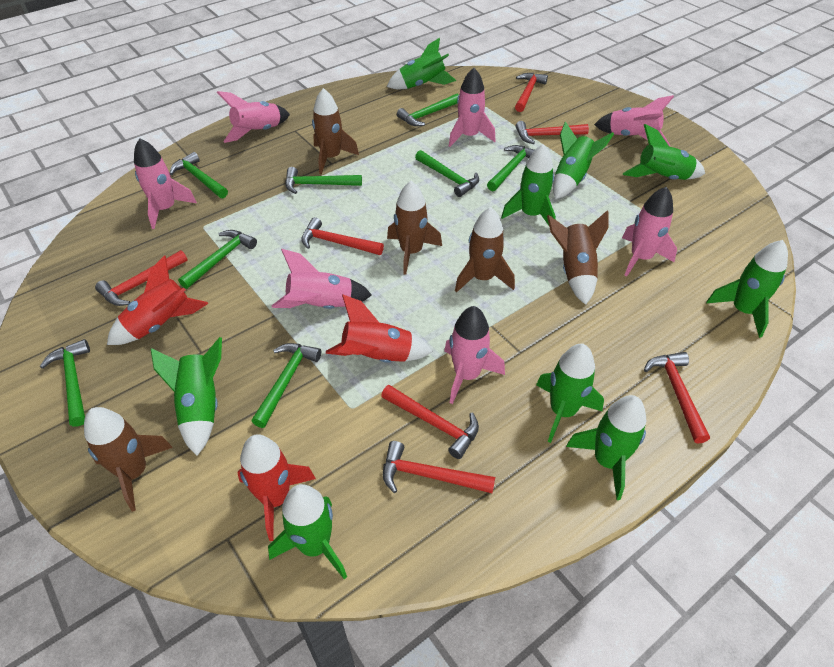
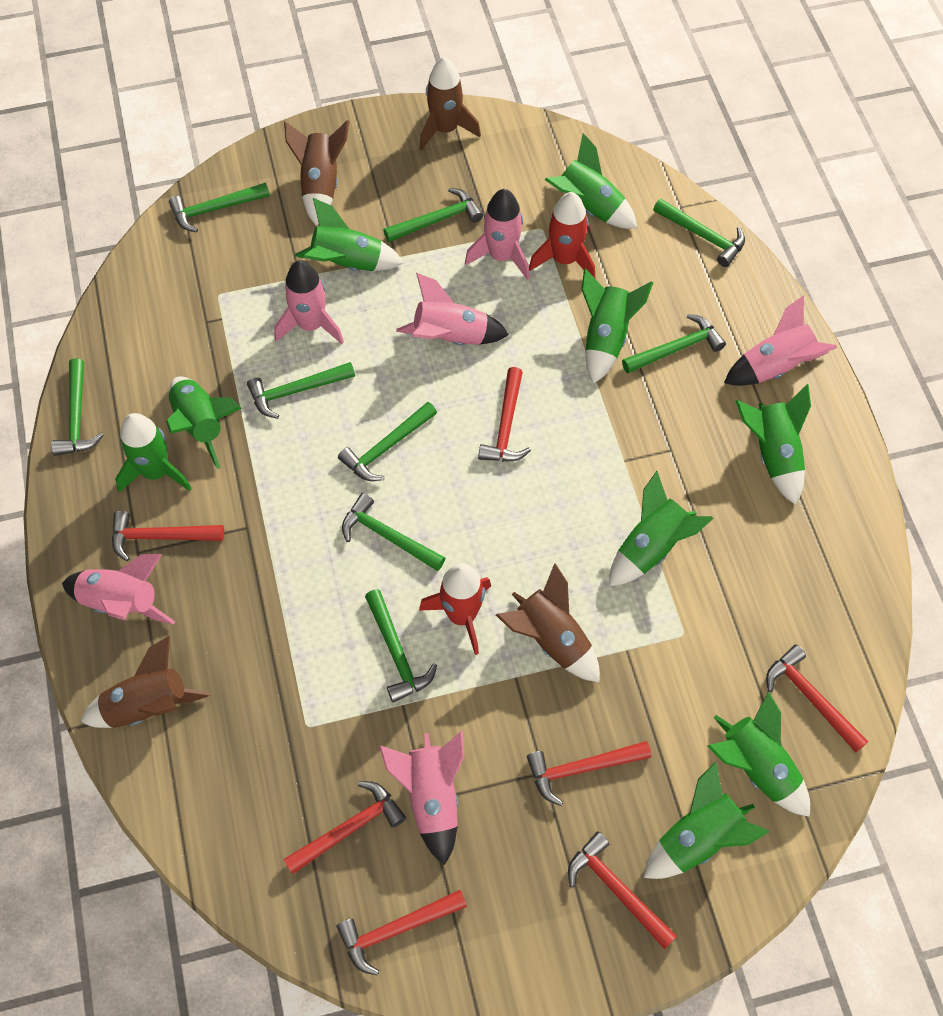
brown rocket: [84,407,173,512] [312,88,359,174] [387,181,442,275] [455,207,515,293] [547,210,608,305] = 5 -> [80,636,211,728] [284,120,349,226] [420,57,481,151] [496,563,600,682] = 4
green hammer: [40,339,90,427] [170,152,228,198] [178,230,257,289] [252,343,321,428] [285,167,362,194] [397,94,459,126] [415,150,479,197] [487,145,534,191] = 8 -> [51,358,104,456] [169,183,270,232] [247,362,355,419] [338,402,437,481] [342,493,445,571] [365,589,437,703] [383,188,483,242] [622,314,726,373] [653,199,745,267] = 9
pink rocket: [134,138,197,229] [217,91,290,143] [272,249,372,309] [444,306,505,404] [449,68,495,147] [594,95,674,146] [622,187,677,276] = 7 -> [62,554,175,625] [274,260,344,344] [379,731,464,865] [396,273,509,345] [465,189,530,280] [724,295,837,386] = 6
red rocket: [107,255,208,345] [237,434,316,541] [326,294,433,363] = 3 -> [419,563,491,655] [529,192,595,278] = 2

